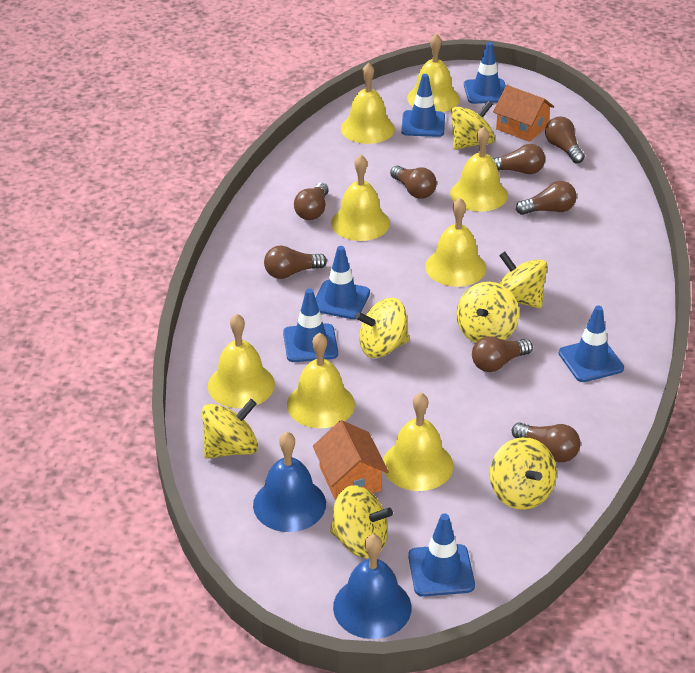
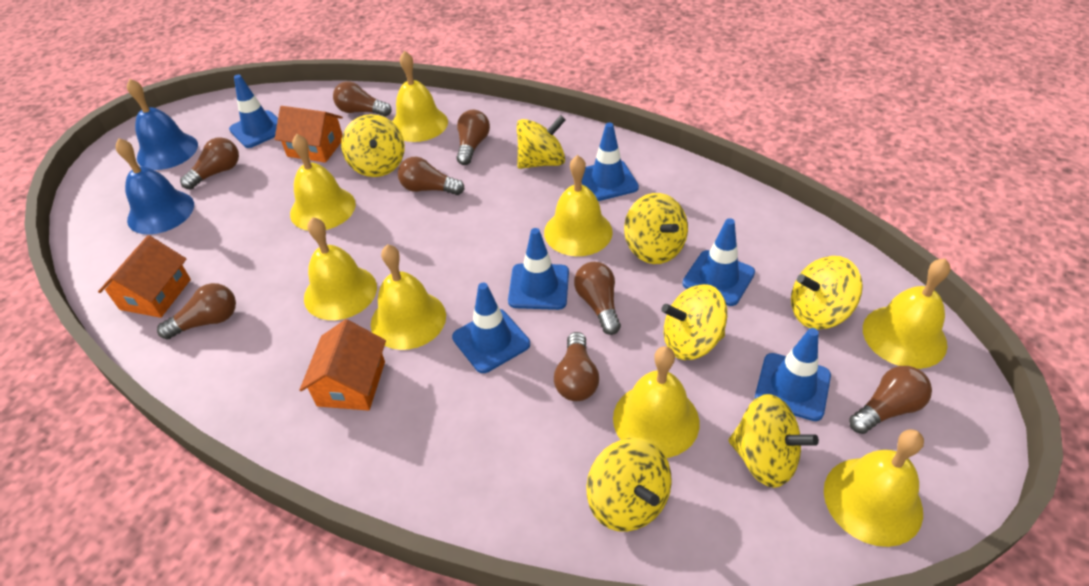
orange house: [313,420,389,501] [493,85,554,142] = 2 -> [98,235,191,318] [275,106,343,163] [299,319,386,411] = 3

